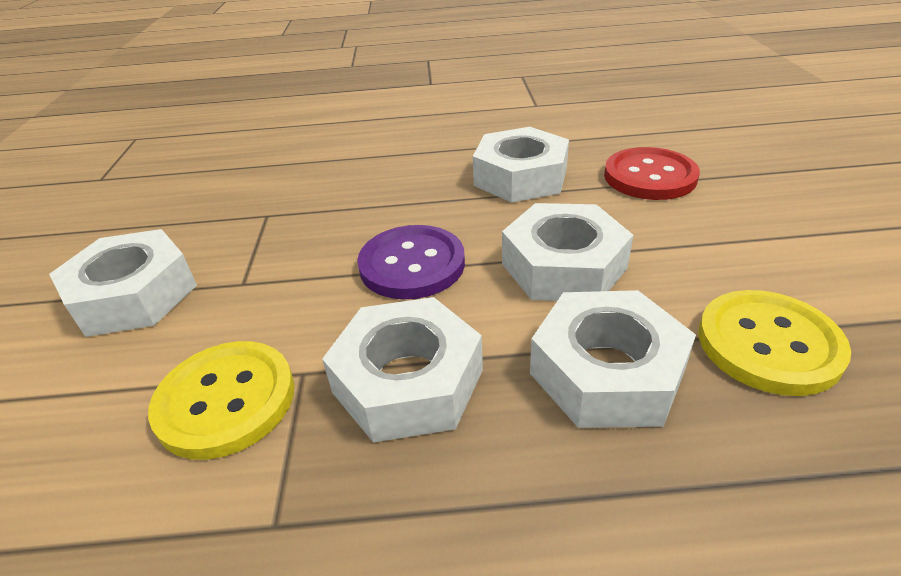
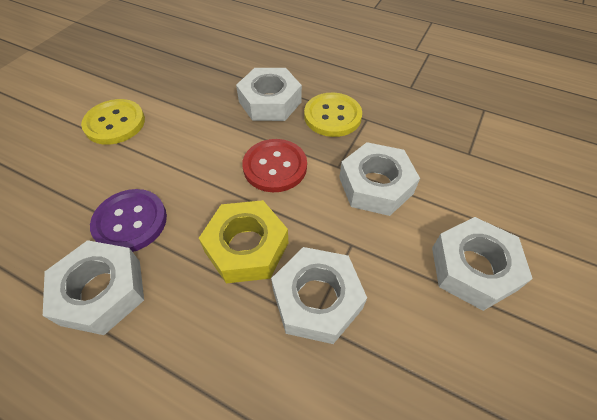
yellow nut: none = 0 -> [199,200,288,283] = 1

